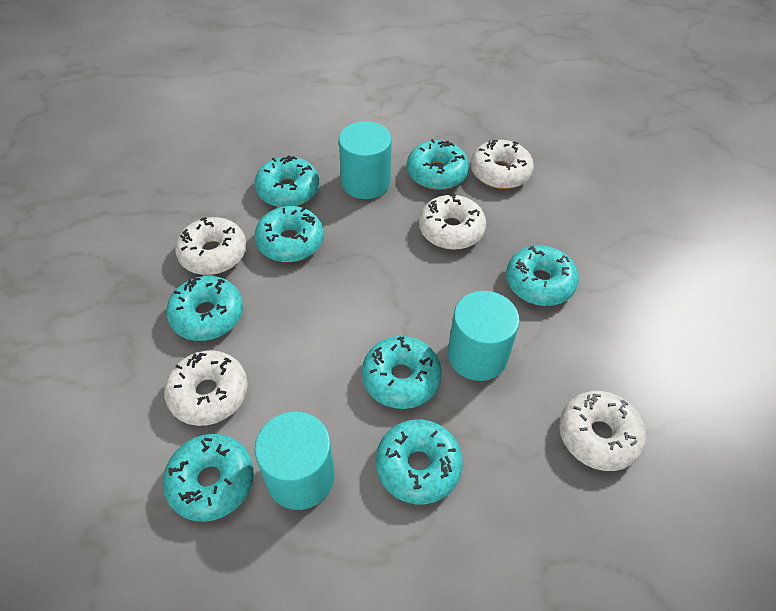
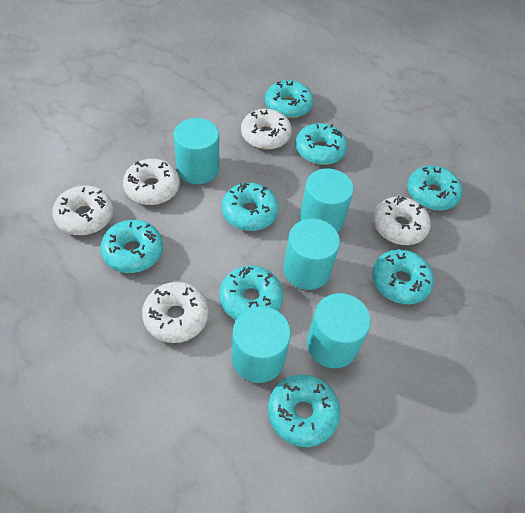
turquoise cylinder: [255,412,335,510] [339,121,392,199] [448,291,520,381] = 3 -> [174,118,219,184] [232,306,291,383] [283,219,340,290] [300,168,354,232] [307,293,371,368] = 5

